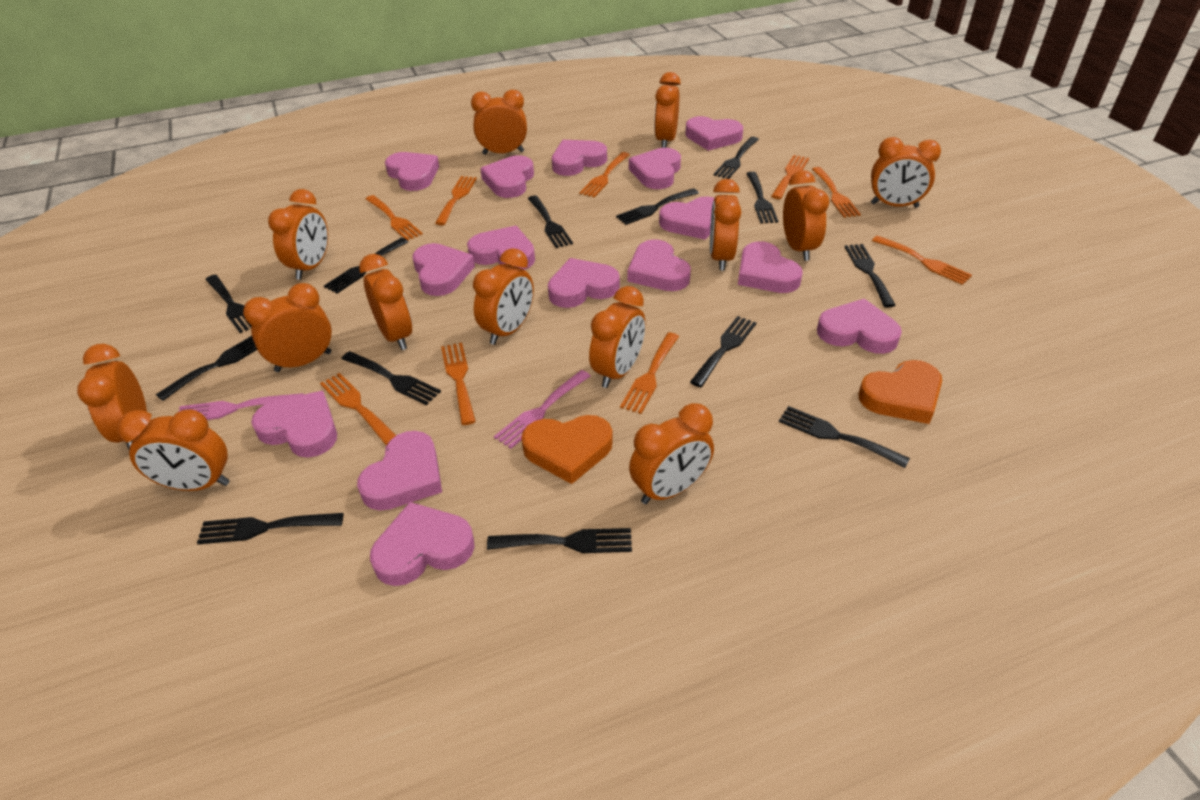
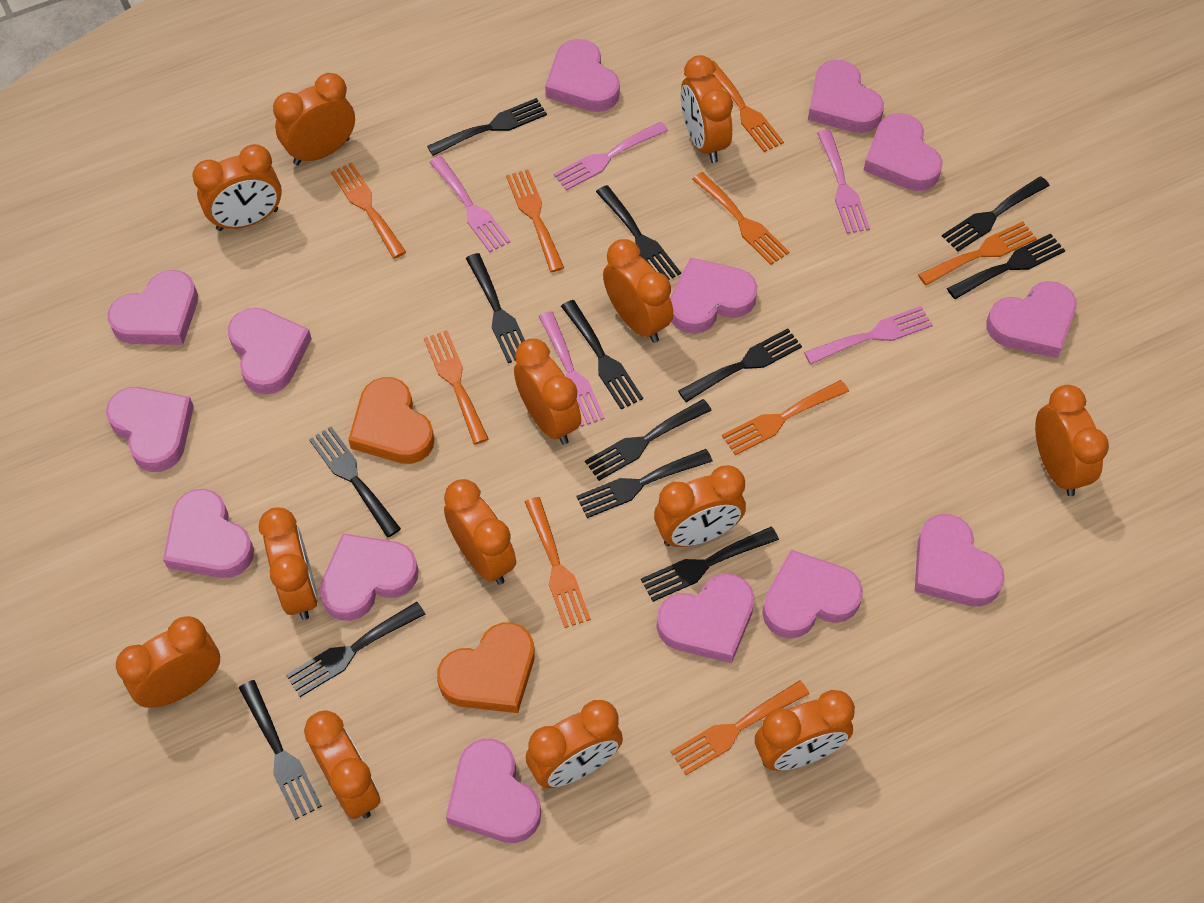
pink fork: [178,393,303,420] [494,370,591,449] = 2 -> [429,156,510,252] [538,311,605,427] [554,122,668,191] [804,306,933,364] [817,130,870,234] = 5
pink heart: [251,391,337,458] [357,431,442,511] [370,502,475,586] [385,152,439,191] [413,243,475,296] [467,226,535,270] [480,155,534,198] [548,258,620,308] [552,140,607,176] [628,239,691,291] [629,148,681,189] [659,196,714,240] [686,116,743,151] [738,241,803,293] [817,298,902,354] = 15 -> [106,387,194,472] [108,270,198,345] [163,489,254,578] [228,308,312,394] [319,533,418,621] [446,739,541,843] [545,39,620,112] [656,573,755,663] [670,257,758,334] [762,550,863,638] [808,60,884,133] [863,113,943,191] [915,514,1005,606] [986,281,1077,358] = 14

